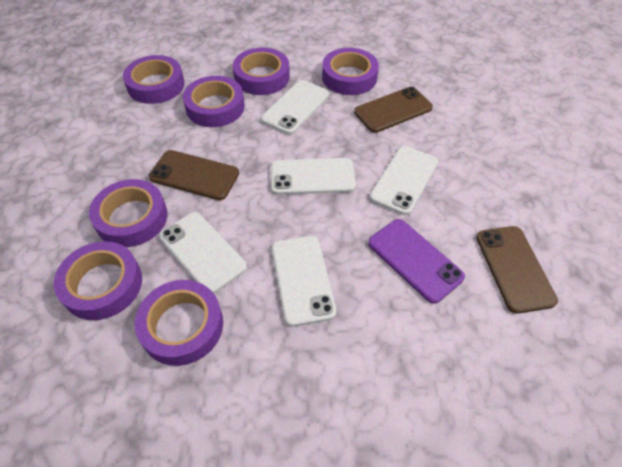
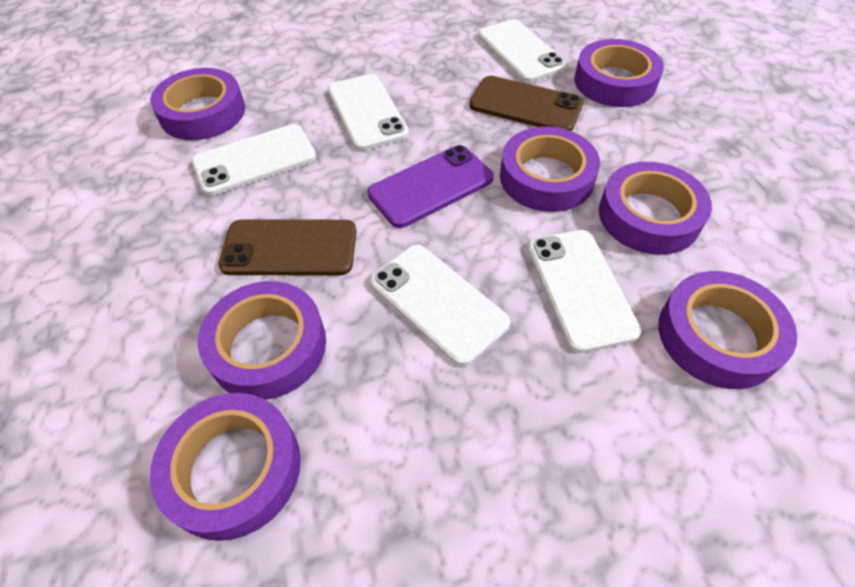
brown phone: [149,150,239,200] [354,87,433,133] [476,226,558,314] = 3 -> [218,219,357,276] [469,76,583,131] = 2

